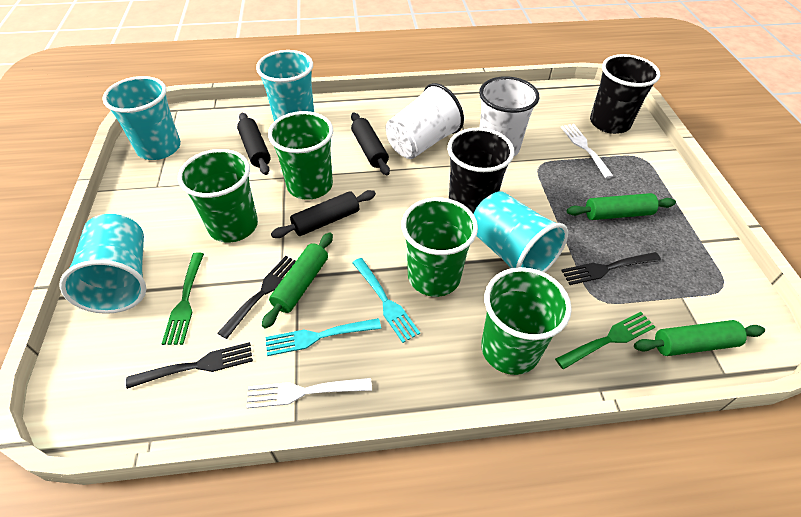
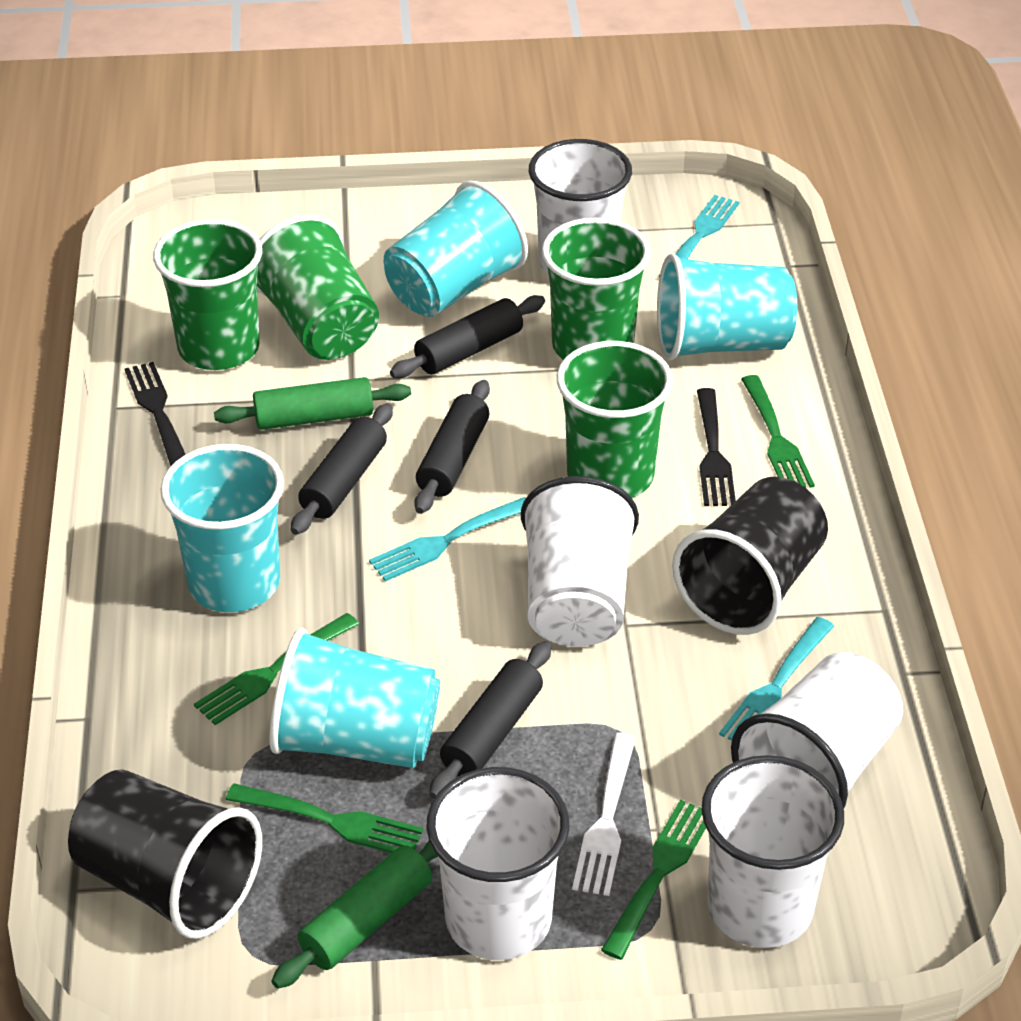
black fork: [126,342,253,389] [217,256,296,339] [561,252,661,285] = 3 -> [124,362,186,466] [697,388,736,506] = 2
black rolling pin: [237,113,271,175] [271,190,376,238] [351,113,390,175] = 3 -> [291,403,393,535] [390,295,545,378] [414,380,490,514] [429,641,551,799] = 4
green fork: [162,252,204,345] [555,312,655,369] = 2 -> [194,613,359,725] [226,783,424,853] [601,800,706,960] [741,375,815,488] = 4
green rolling pin: [262,232,333,329] [567,193,676,220] [634,320,765,356] = 3 -> [214,377,411,430] [272,841,438,988] = 2
turquoise fork: [266,318,381,356] [352,258,420,343] = 2 -> [369,497,526,582] [659,195,739,278] [719,617,834,741] = 3
white cup: [386,83,464,159] [479,76,539,156] = 2 -> [426,767,569,960] [521,476,639,647] [529,139,632,275] [701,755,844,948] [731,652,903,808] = 5
white fork: [246,378,372,409] [561,124,613,178] = 2 -> [572,732,636,896] = 1

